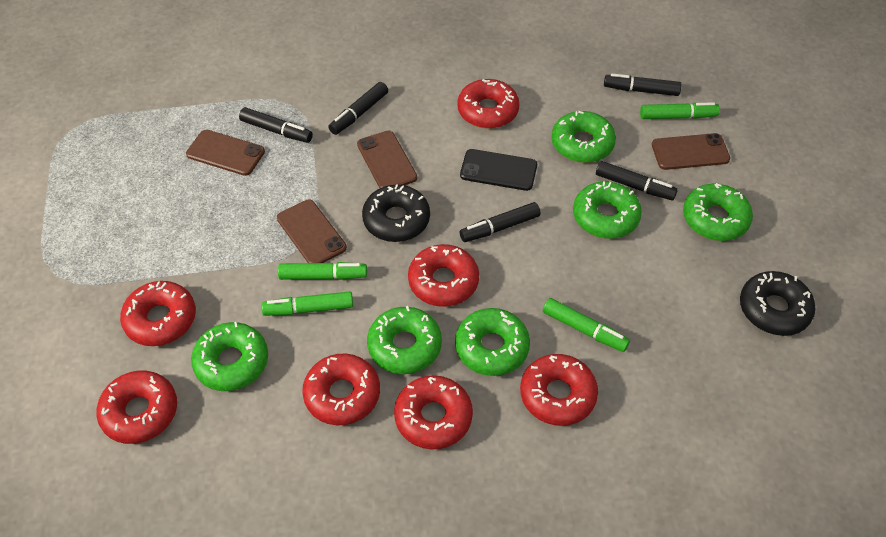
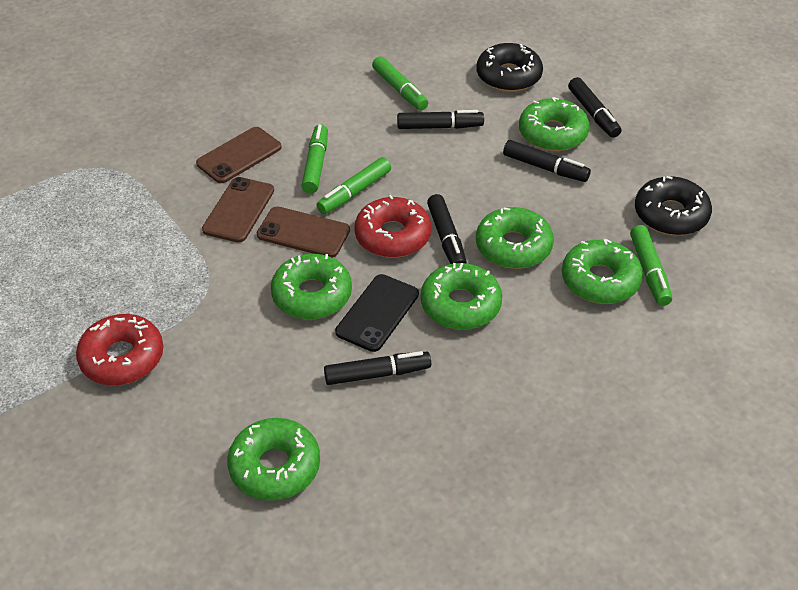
brown phone: [186,130,265,176] [277,200,347,263] [357,131,417,188] [652,133,730,170] = 4 -> [196,127,282,183] [202,177,274,243] [257,206,350,258] = 3
red donut: [96,371,177,444] [120,281,196,346] [302,354,380,425] [394,375,473,449] [408,244,479,307] [457,79,520,129] [520,354,598,426] = 7 -> [76,314,163,385] [354,195,431,258] = 2

